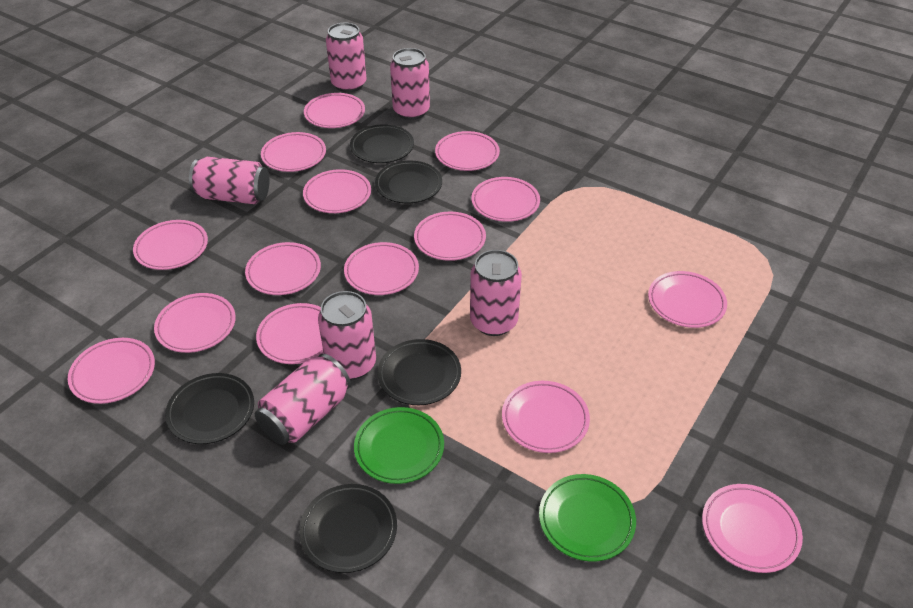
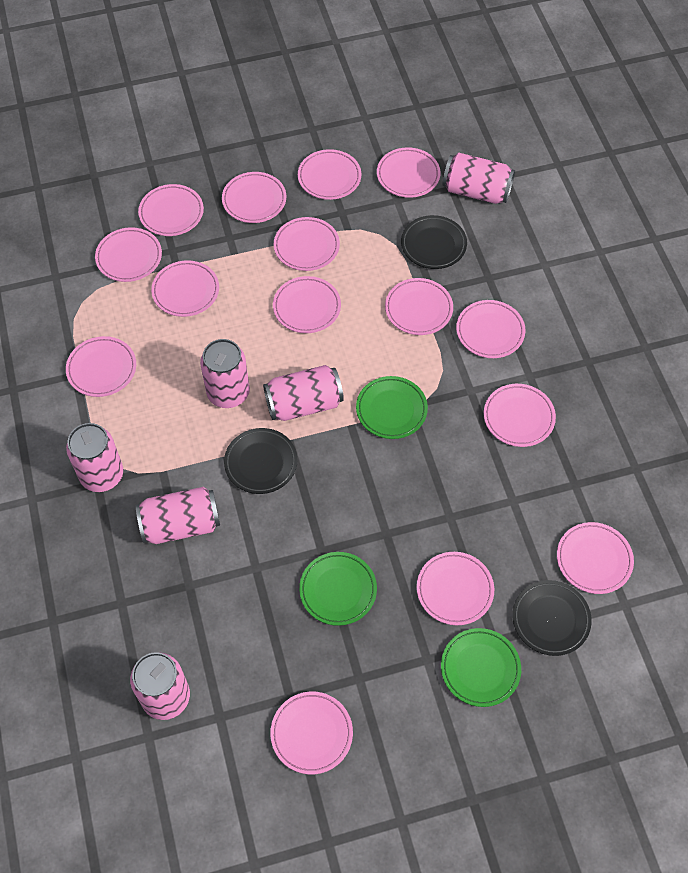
black plate: [165,373,254,444] [299,484,397,573] [350,124,414,163] [375,161,442,203] [377,339,461,405] = 5 -> [224,428,298,494] [401,215,467,269] [513,580,592,656] = 3
green plate: [354,407,444,484] [539,474,636,562] = 2 -> [299,552,377,626] [356,376,428,439] [441,628,521,707] = 3

